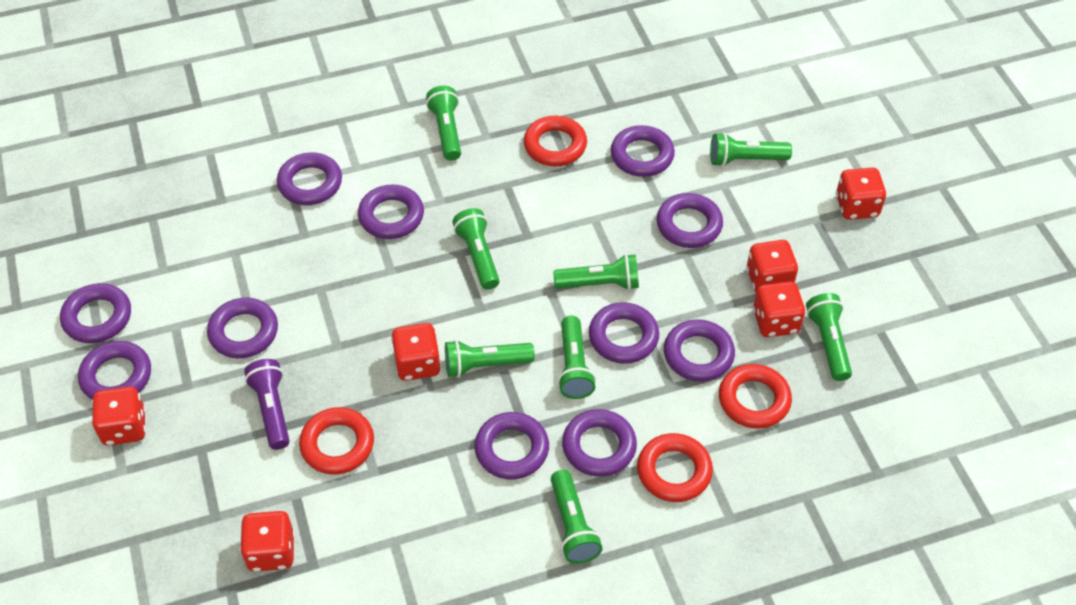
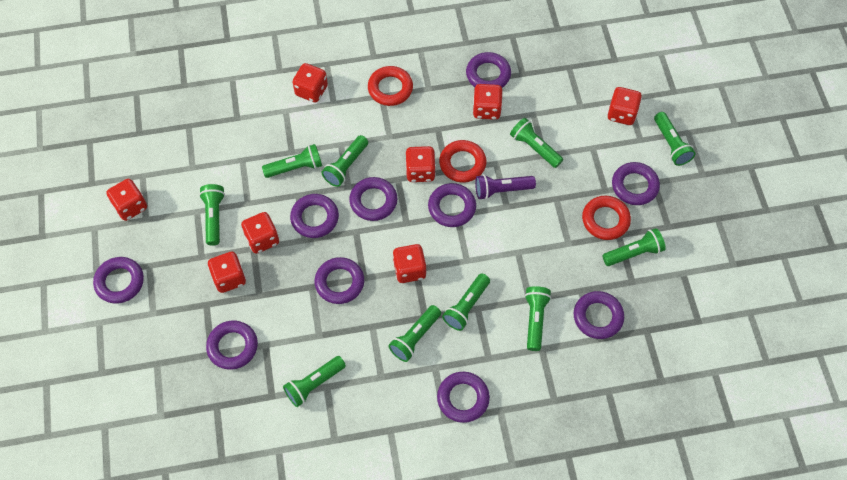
green flashlight: [426,86,461,161] [445,340,535,378] [452,208,500,290] [551,470,603,564] [553,254,639,290] [558,316,596,399] [710,132,792,167] [806,293,852,381] = 8 -> [199,184,225,246] [262,144,322,178] [283,356,346,407] [322,135,368,187] [389,305,441,362] [442,273,490,331] [510,118,563,168] [525,286,551,351] [602,228,666,266] [654,112,696,166] = 10
purple ring: [60,283,131,343] [78,341,151,400] [207,298,278,358] [277,153,342,205] [358,184,424,239] [474,412,549,479] [562,409,637,477] [589,302,659,364] [611,125,675,177] [656,193,723,248] [664,319,735,382] = 11 -> [93,257,144,304] [206,321,258,370] [290,194,339,238] [315,257,364,304] [349,177,397,221] [428,183,476,227] [437,372,490,423] [466,52,511,88] [574,291,624,339] [612,162,660,205] = 10
red dice: [92,387,146,446] [240,511,295,572] [391,323,441,381] [746,240,798,292] [753,281,806,337] [836,167,887,220] = 6 -> [106,179,147,221] [208,252,246,293] [241,212,279,254] [293,63,328,103] [392,244,427,283] [405,146,436,182] [473,84,503,120] [607,87,642,125] = 8
red ring: [299,407,374,475] [524,116,587,166] [637,433,713,502] [719,364,792,429] = 4 -> [368,66,413,106] [439,140,486,183] [582,196,631,240] = 3

